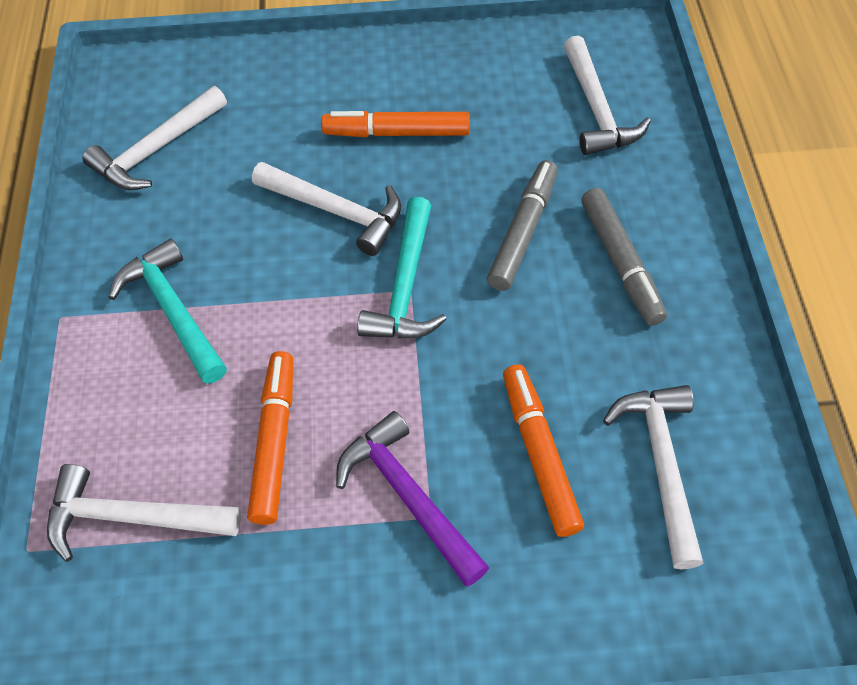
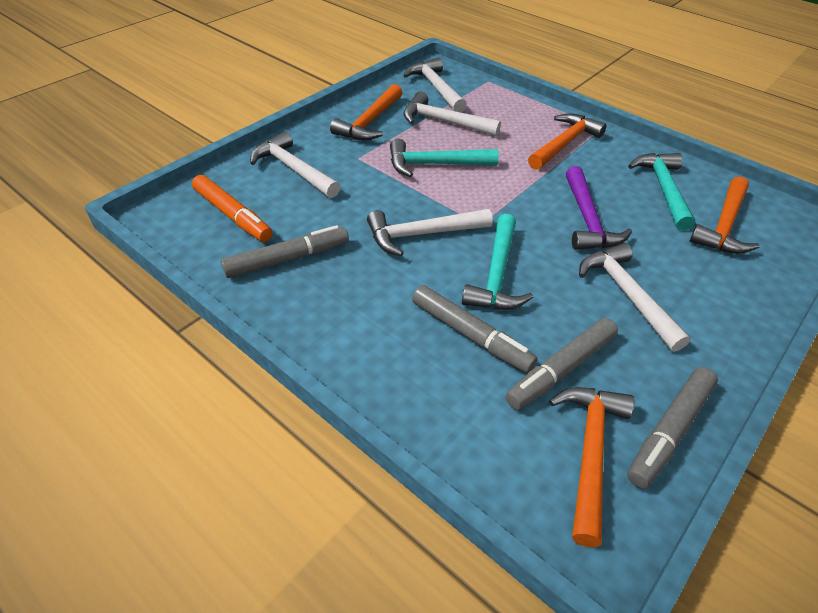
grey marker: [487,160,558,291] [581,188,667,326] = 2 -> [221,225,349,278] [412,285,538,373] [506,318,618,410] [627,367,718,488] = 4
orange hammer: none = 0 -> [330,84,402,140] [528,113,607,170] [549,387,634,547] [690,176,760,254] = 4
orange marker: [247,351,293,525] [321,111,470,137] [503,364,584,537] = 3 -> [192,175,273,242] = 1
turquoise hammer: [108,238,227,384] [357,197,447,339] = 2 -> [390,138,499,177] [462,214,533,310] [628,153,695,231] = 3

